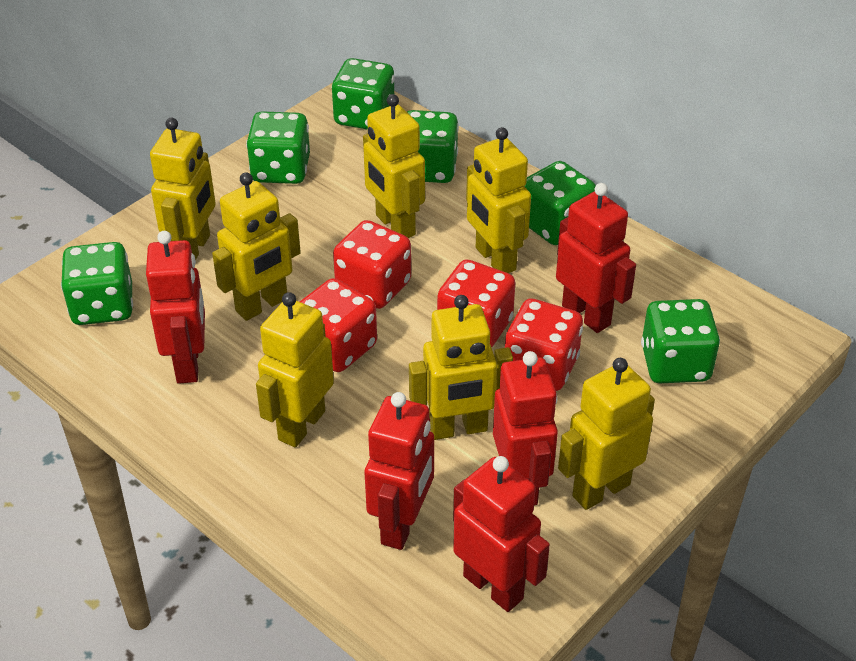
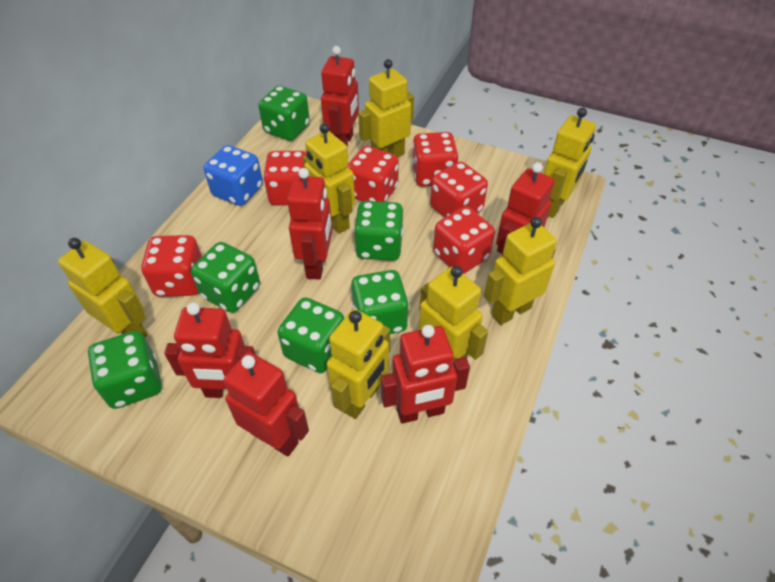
blue dice: none = 0 -> [204,145,263,206] = 1
red dice: [300,278,377,372] [333,220,411,309] [437,260,515,348] [505,298,583,391] = 4 -> [141,235,202,297] [263,151,306,205] [348,146,399,202] [412,132,459,187] [430,161,488,217] [433,206,495,274] = 6
red robot: [146,231,205,384] [364,392,434,550] [453,456,550,612] [493,351,558,505] [556,183,636,333] = 5 -> [164,302,256,398] [224,352,309,457] [287,168,333,280] [321,46,359,147] [381,325,470,424] [496,162,554,256] = 6

